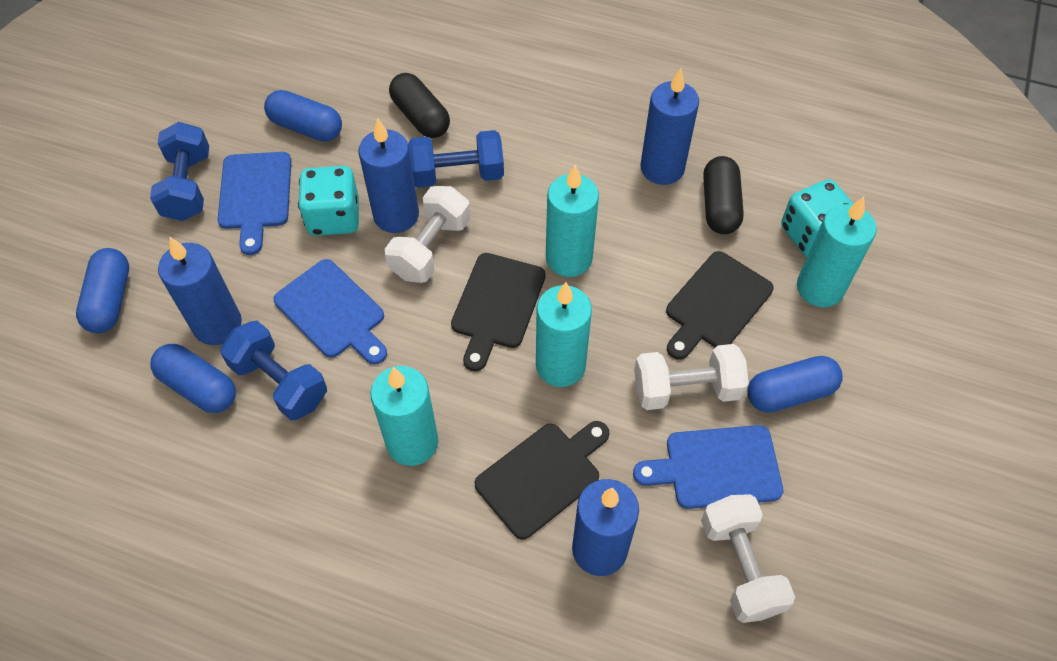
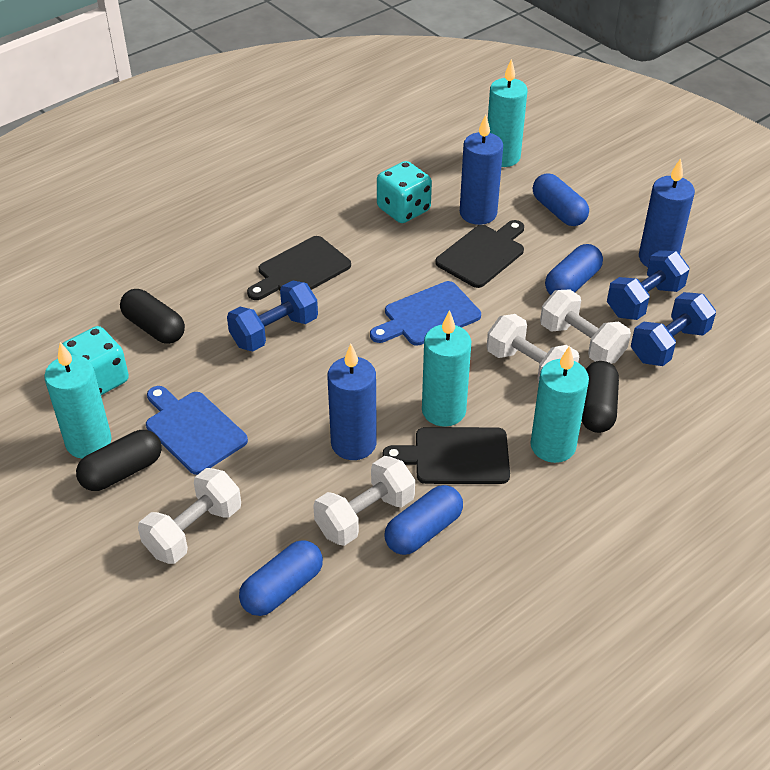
black capsule: [389,73,450,138] [703,156,744,234] = 2 -> [76,430,162,491] [120,289,185,344] [582,361,619,433] = 3
blue candle: [158,237,242,345] [358,118,419,233] [572,479,639,576] [640,68,699,185] = 4 -> [327,344,377,460] [460,114,503,225] [639,158,695,267] = 3
blue cutting board: [218,152,291,255] [274,259,387,365] [633,425,783,509] = 3 -> [146,386,248,475] [370,281,481,345] = 2
white dumbbell: [385,186,470,283] [634,344,749,410] [701,494,795,623] = 3 -> [138,468,241,564] [313,456,415,546] [487,314,579,382] [540,289,631,364] = 4

